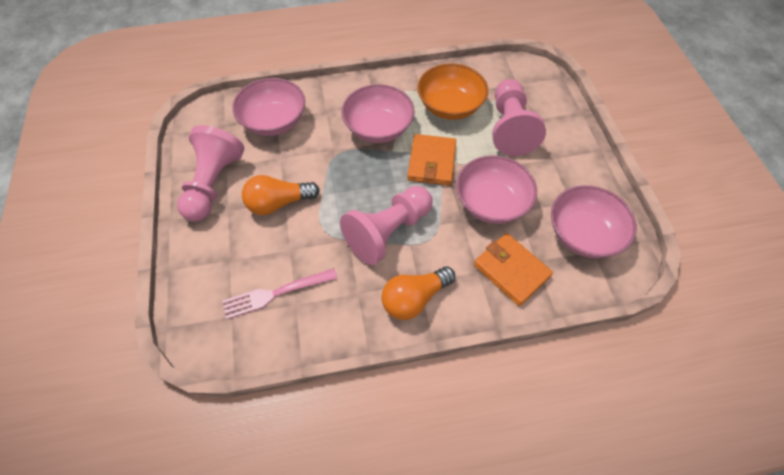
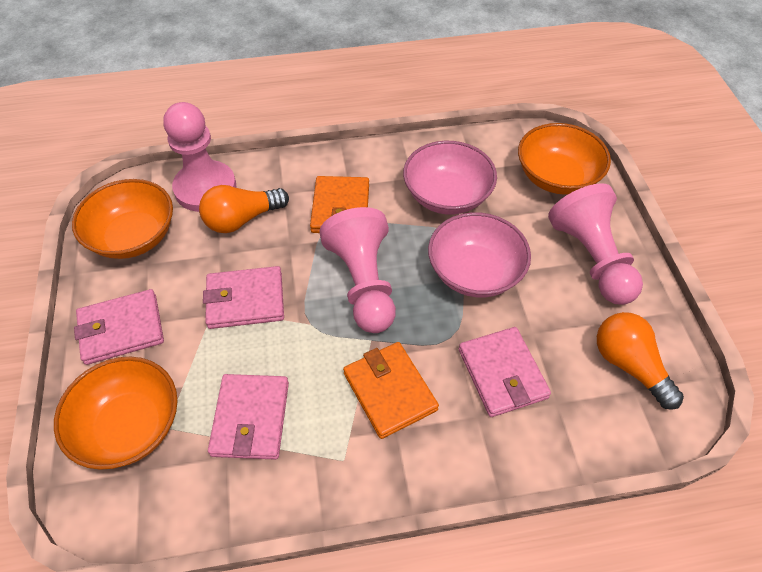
orange bowl: [417,63,488,120] = 1 -> [54,357,178,470] [72,179,173,259] [518,123,611,195] = 3
pink bowl: [232,78,305,136] [342,84,415,143] [456,155,537,224] [551,185,637,258] = 4 -> [403,141,497,215] [428,212,531,298] = 2
pink fork: [222,268,338,319] = 1 -> none = 0
pink wallet: none = 0 -> [74,289,164,365] [203,266,284,329] [208,374,289,460] [459,327,551,417] = 4

